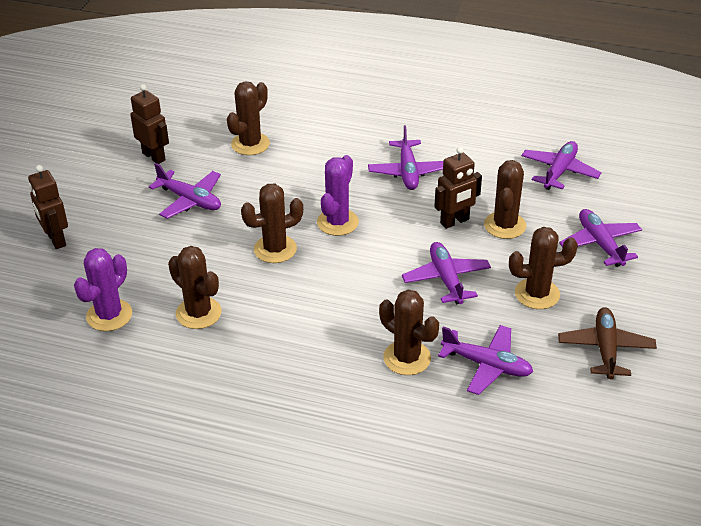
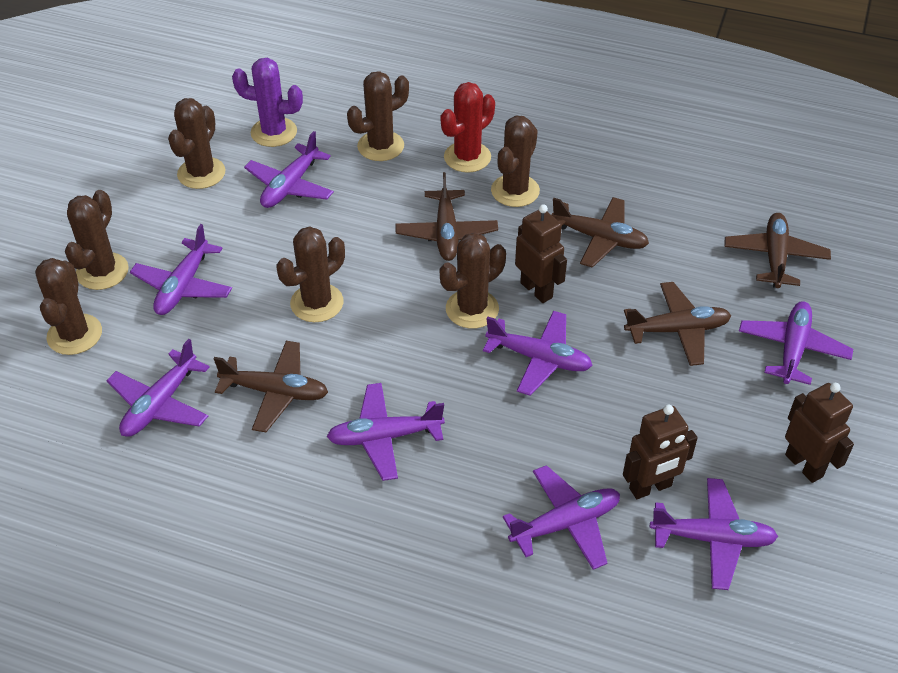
brown cactus: [168,246,222,329] [227,81,270,155] [241,184,303,263] [379,290,439,375] [484,160,526,239] [509,227,578,309] = 6 -> [35,258,102,355] [65,190,129,290] [168,98,226,189] [276,226,345,322] [347,71,409,161] [440,233,506,329] [491,116,540,207] = 7
brown plane: [558,307,657,379] = 1 -> [214,341,328,432] [395,172,498,261] [551,197,649,268] [624,282,731,366] [724,213,831,288] = 5
purple cactus: [74,248,132,331] [317,155,359,236] = 2 -> [232,58,303,147] = 1
purple plane: [149,163,221,219] [368,125,443,190] [402,242,491,304] [438,325,533,395] [522,141,601,190] [559,209,642,267] = 6 -> [106,339,210,437] [130,224,232,315] [244,131,334,208] [327,383,445,481] [483,311,593,396] [503,465,620,570] [650,478,778,590] [739,301,853,385] = 8
red cactus: none = 0 -> [441,82,495,173] = 1

